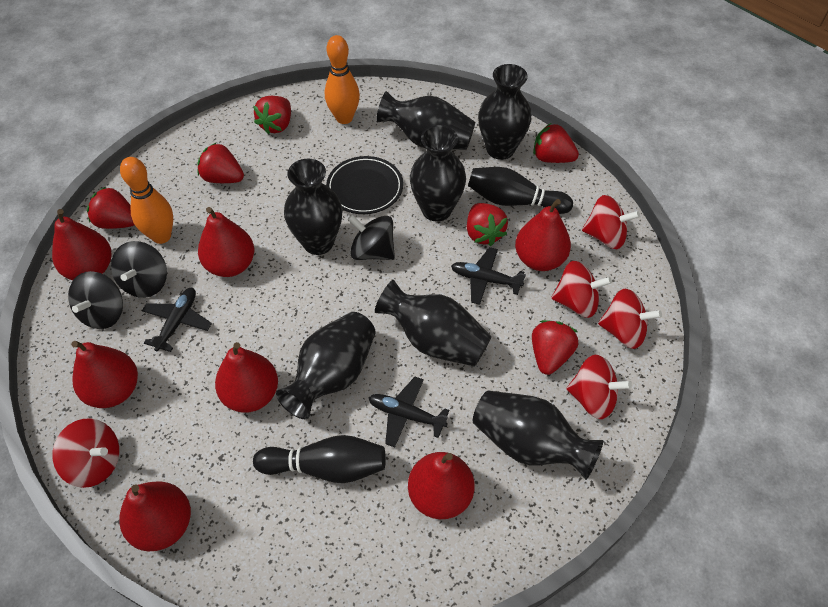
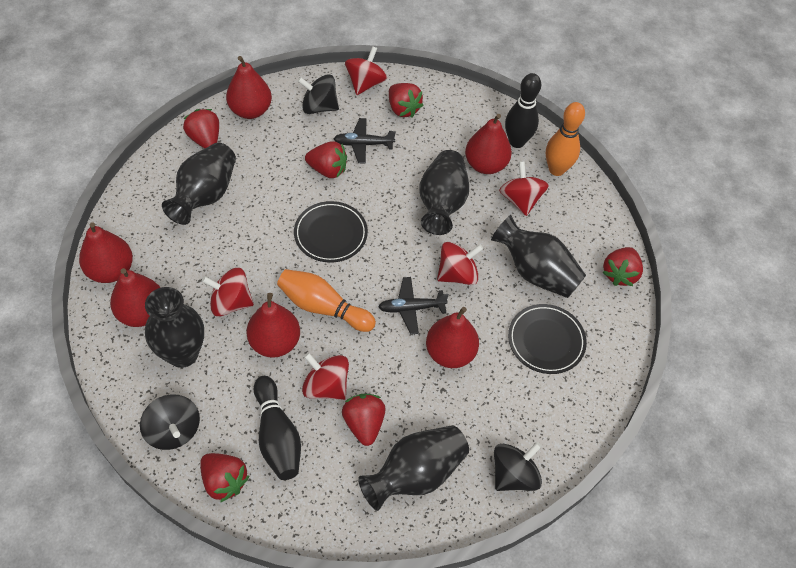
black plane: [142,288,212,352] [368,377,449,447] [451,247,526,305] = 3 -> [334,118,396,164] [378,277,449,334] = 2
black plate: [326,156,403,214] = 1 -> [294,201,368,263] [508,304,587,374] = 2
black vase: [276,312,375,419] [284,159,343,255] [375,280,492,367] [376,91,475,150] [410,125,466,222] [473,391,604,480] [478,64,531,160] = 7 -> [145,287,204,368] [162,143,236,225] [358,425,469,511] [419,150,469,235] [491,215,586,298] = 5
red pear: [52,209,111,280] [71,341,138,408] [119,481,191,552] [198,207,254,277] [215,342,278,413] [408,452,475,519] [515,199,571,271] = 7 -> [79,222,133,283] [110,268,161,327] [226,56,272,119] [246,293,300,358] [426,307,479,368] [465,114,512,174] = 6

